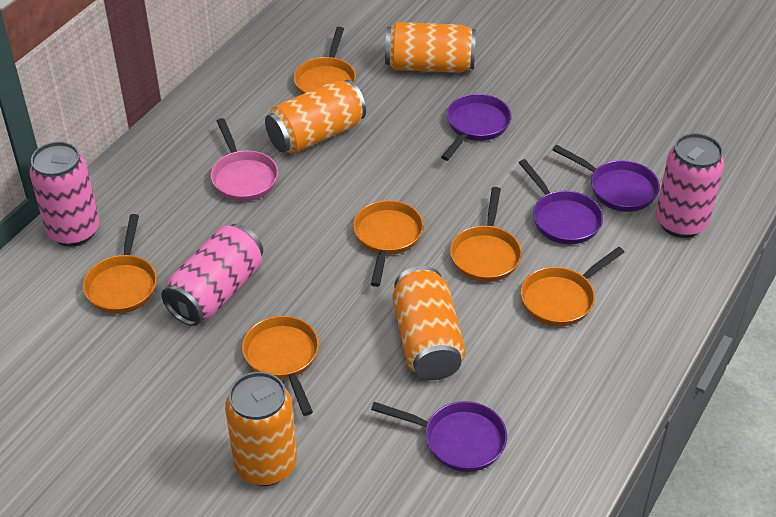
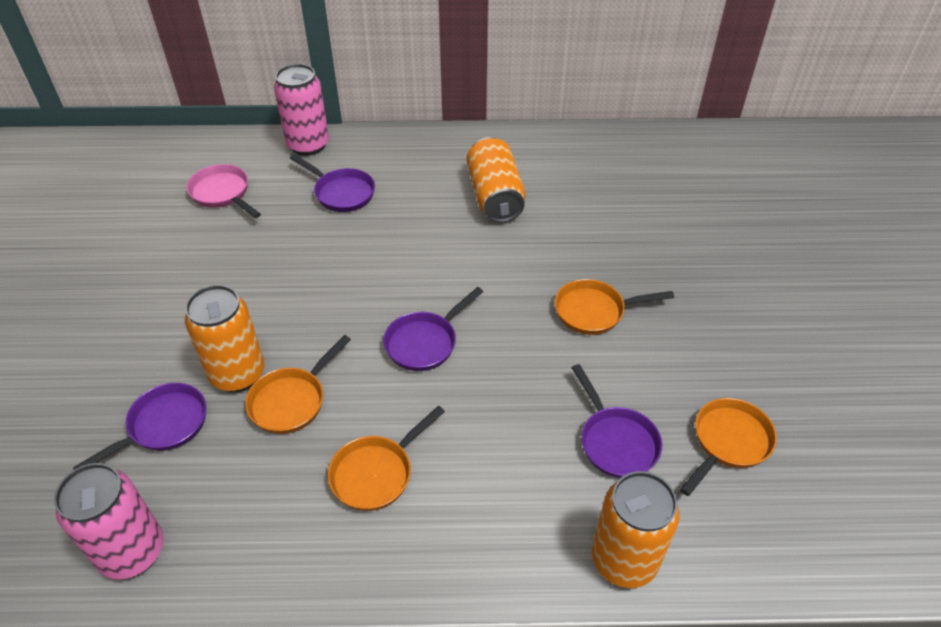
orange can: [225,372,297,486] [265,80,366,154] [385,22,476,73] [392,266,466,380] = 4 -> [185,285,264,392] [467,137,526,223] [592,471,679,588] = 3
orange pan: [83,214,157,314] [242,316,319,416] [294,27,356,94] [353,200,424,287] [450,187,522,282] [521,247,624,326] = 6 -> [245,335,351,434] [328,406,445,511] [555,279,674,335] [680,398,777,496] = 4
pink can: [29,142,99,247] [161,224,263,326] [656,133,724,238] = 3 -> [54,463,163,580] [274,64,329,156] = 2

